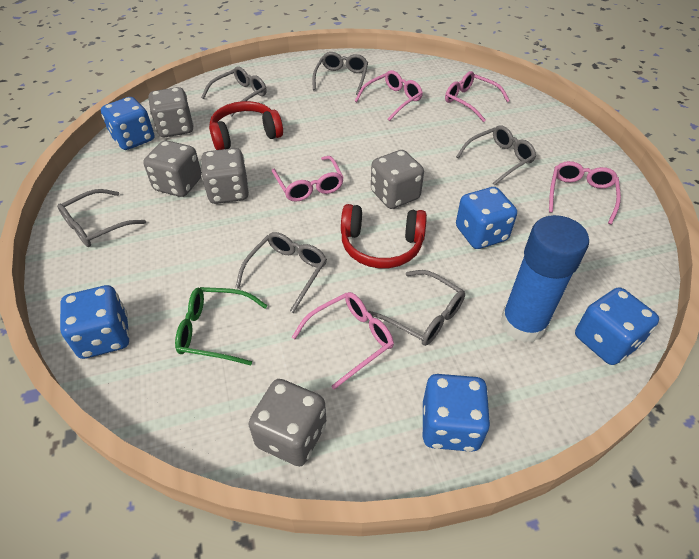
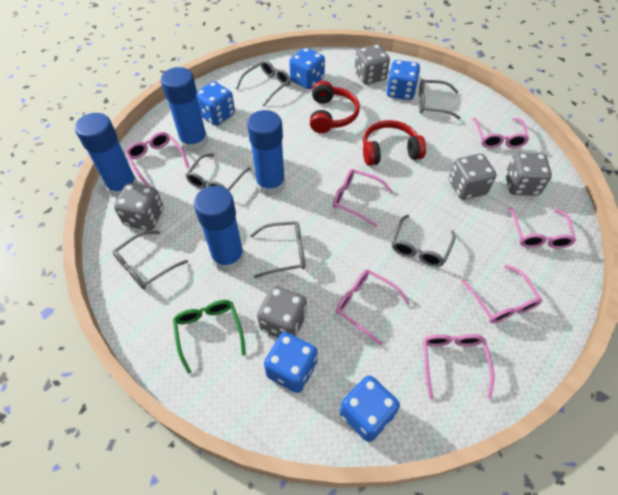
blue glue stick: [500,215,589,343] = 1 -> [75,113,138,198] [161,67,208,152] [194,186,245,272] [247,110,285,196] = 4
pink glasses: [272,156,344,202] [292,292,394,390] [355,70,423,121] [445,71,510,122] [549,161,621,225] = 5 -> [125,132,189,186] [333,169,393,227] [336,270,410,345] [423,334,494,399] [461,265,542,323] [473,118,529,148] [509,207,576,249] = 7

